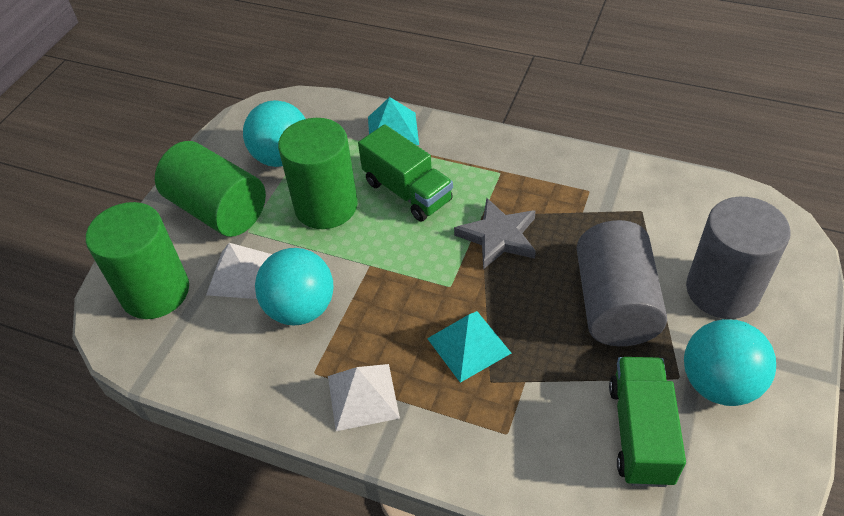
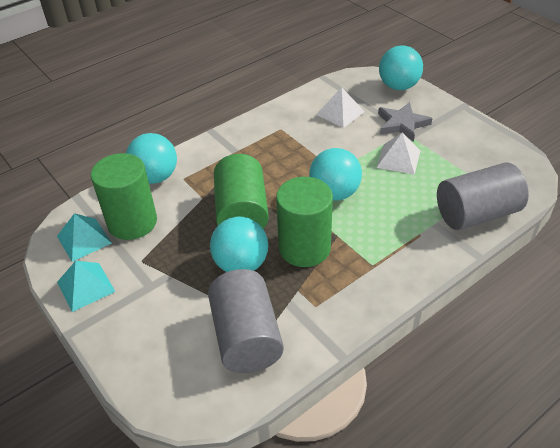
green truck: [358,124,453,222] [609,357,686,487] = 2 -> none = 0
turquoise ball: [243,100,305,167] [255,248,334,325] [684,319,776,406] = 3 -> [126,133,177,184] [210,217,268,272] [309,148,362,201] [379,45,423,90] = 4

